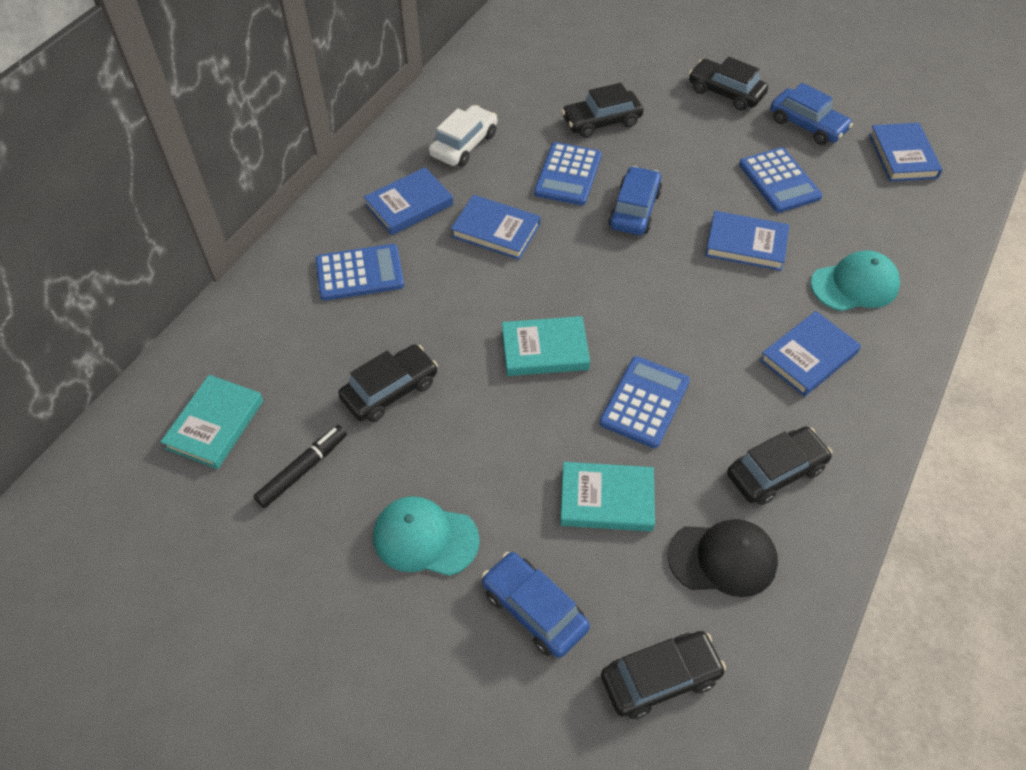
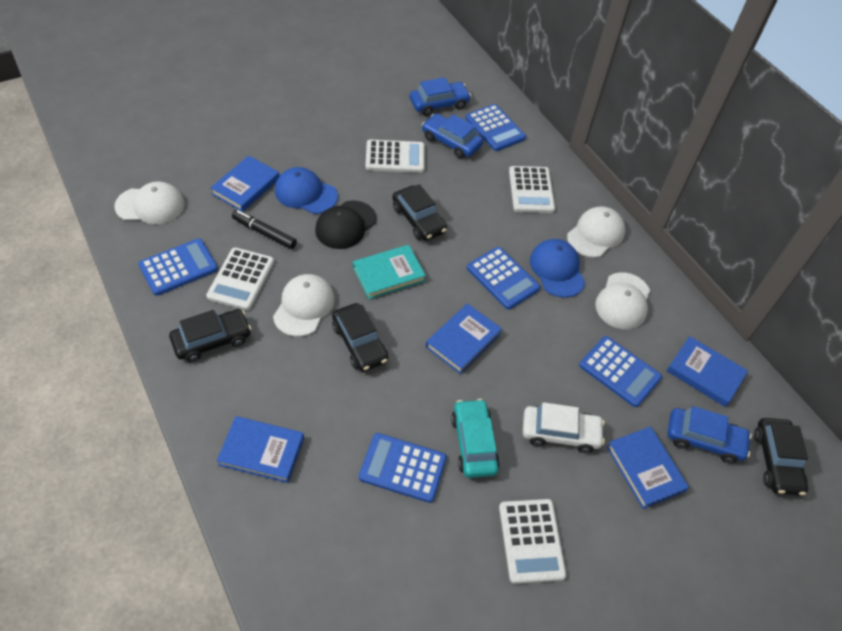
black car: [338,345,438,422] [562,83,643,138] [601,631,726,719] [689,57,768,111] [727,426,832,505] = 5 -> [169,309,251,362] [332,303,388,372] [392,184,447,241] [754,418,808,496] = 4
blue calculator: [316,244,404,301] [534,142,602,205] [600,356,690,448] [739,147,822,213] = 4 -> [138,238,218,296] [359,433,447,503] [465,104,526,151] [467,247,540,309] [579,336,662,407] = 5
blue cap: none = 0 -> [275,167,338,214] [530,239,585,298] = 2
turquoise book: [161,375,263,469] [502,316,590,376] [560,462,655,532] = 3 -> [353,245,426,299] = 1
turquoise cap: [373,496,480,576] [810,250,900,311] = 2 -> none = 0
turquoise car: none = 0 -> [451,399,500,478] = 1
white calculator: none = 0 -> [206,248,274,310] [365,140,425,173] [499,499,567,584] [509,166,555,213] = 4
white cap: none = 0 -> [114,181,185,224] [273,274,335,337] [567,206,625,258] [595,272,650,329] = 4

